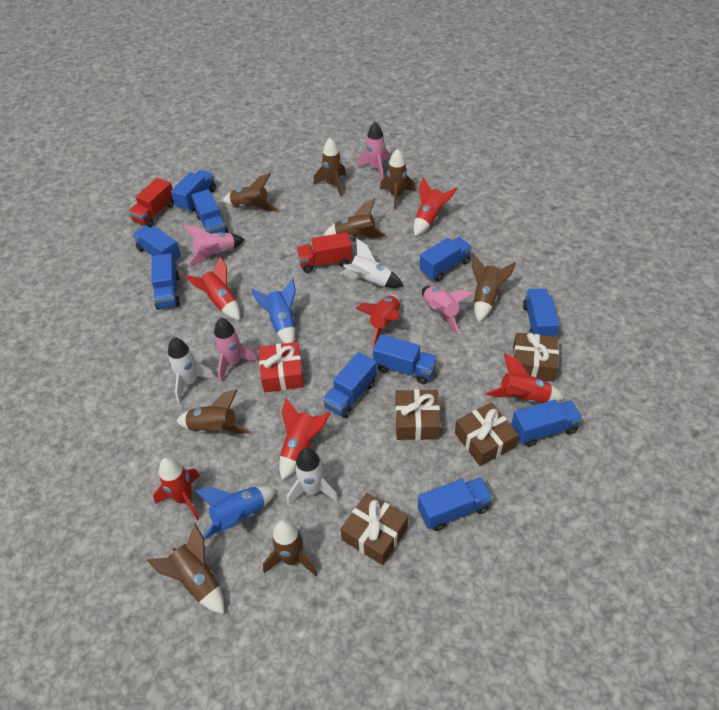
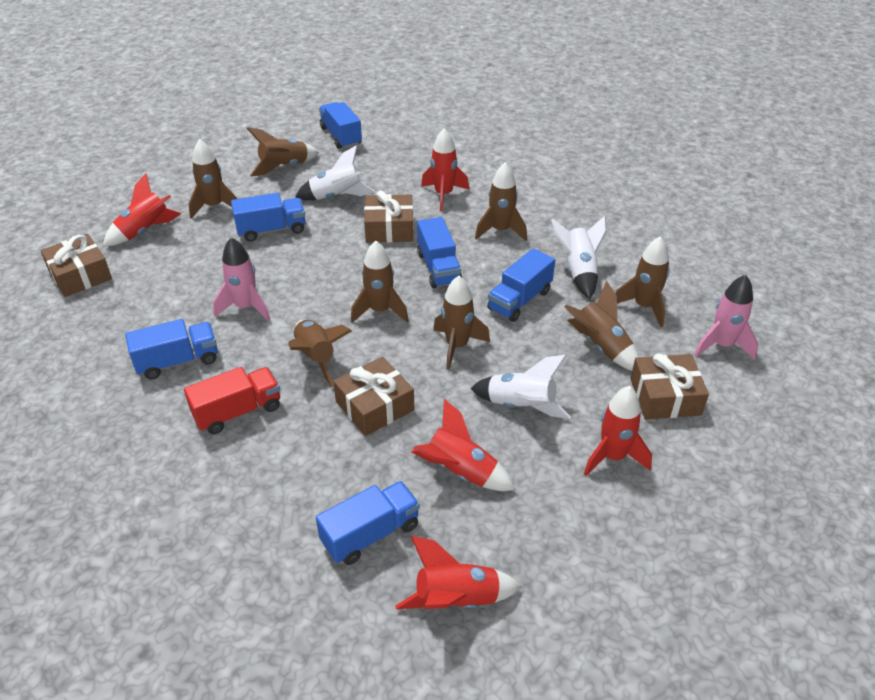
blue rocket: [195,486,276,539] [251,278,296,344] = 2 -> none = 0
blue truck: [132,226,181,262] [151,253,180,310] [171,170,216,212] [192,189,228,234] [323,352,377,418] [373,334,437,384] [418,477,493,531] [419,237,472,281] [511,400,583,447] [523,288,559,337] = 10 -> [125,319,218,380] [231,193,305,242] [316,481,420,565] [319,102,362,149] [417,217,462,288] [487,248,555,322] = 6
pink rocket: [183,226,245,266] [214,318,258,382] [357,122,389,180] [422,286,473,334] = 4 -> [213,237,270,321] [694,275,758,360] = 2
red gift: [259,342,304,393] = 1 -> none = 0
red rocket: [153,457,200,520] [185,256,240,320] [279,398,331,480] [355,295,401,346] [413,177,457,236] [486,353,564,403] = 6 -> [103,174,181,246] [395,536,521,609] [411,399,515,491] [421,128,469,211] [584,386,652,476] = 5
red truck: [128,178,174,227] [297,232,352,273] = 2 -> [184,367,280,434] = 1

